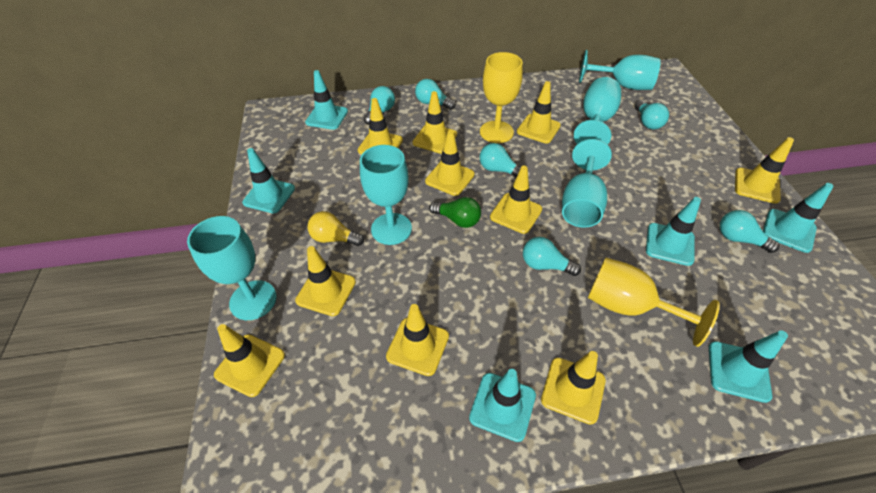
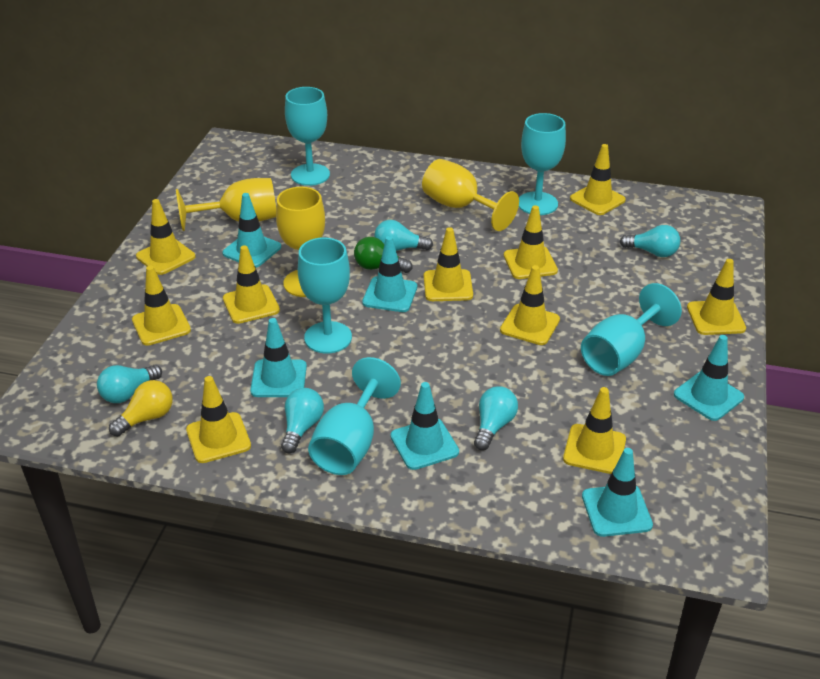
turquoise light bulb: [364,86,395,125] [415,79,456,110] [479,143,521,177] [523,237,581,276] [635,100,669,129] [720,210,780,253] = 6 -> [97,365,162,403] [281,388,324,453] [374,220,433,251] [474,386,518,450] [620,225,680,257] = 5
yellow goblet: [480,52,523,143] [588,258,720,347] = 2 -> [176,178,276,231] [276,187,325,297] [422,159,519,231] = 3

